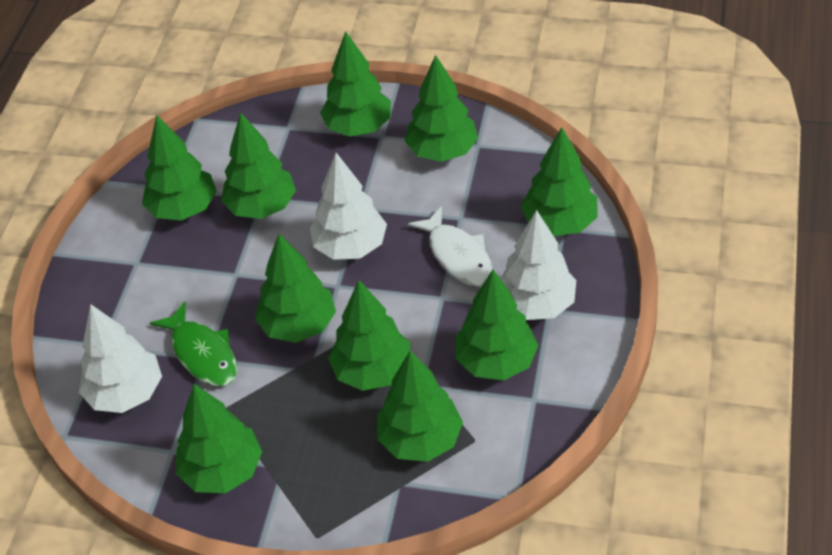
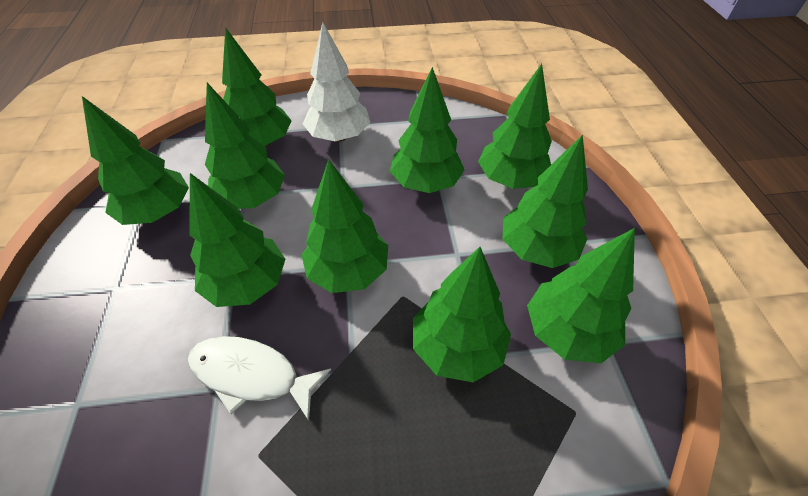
green fish: [150,301,237,386] = 1 -> none = 0
white tree: [79,304,162,413] [310,153,387,260] [500,210,576,320] = 3 -> [303,22,370,142] = 1

